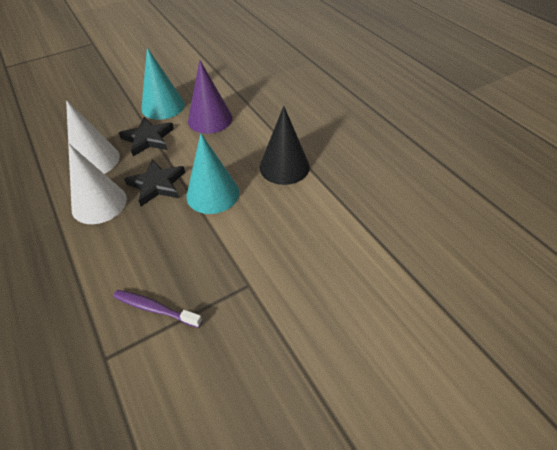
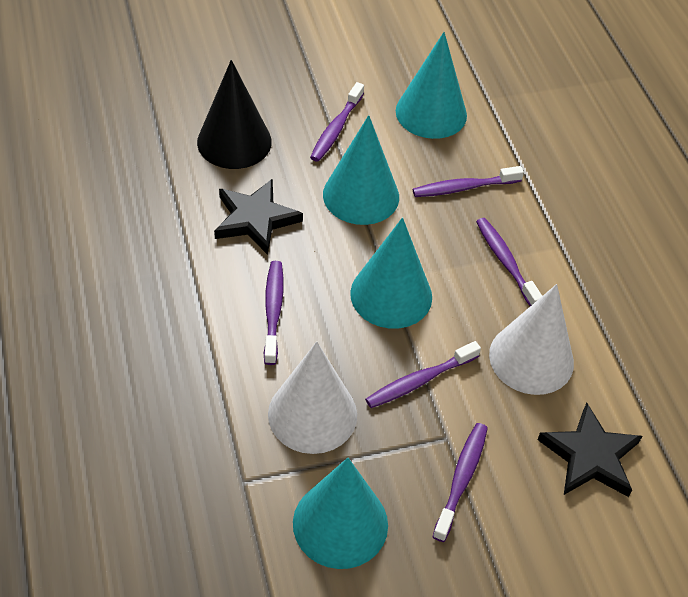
purple cone: [188,60,232,134] = 1 -> none = 0
purple toothbrush: [113,290,203,328] = 1 -> [264,261,283,365] [310,82,364,162] [365,341,481,408] [413,166,524,197] [432,423,488,542] [476,218,542,306] = 6
turquoise cone: [141,48,185,120] [186,133,239,214] = 2 -> [293,458,388,569] [323,115,399,225] [350,217,432,329] [396,32,467,139] = 4

